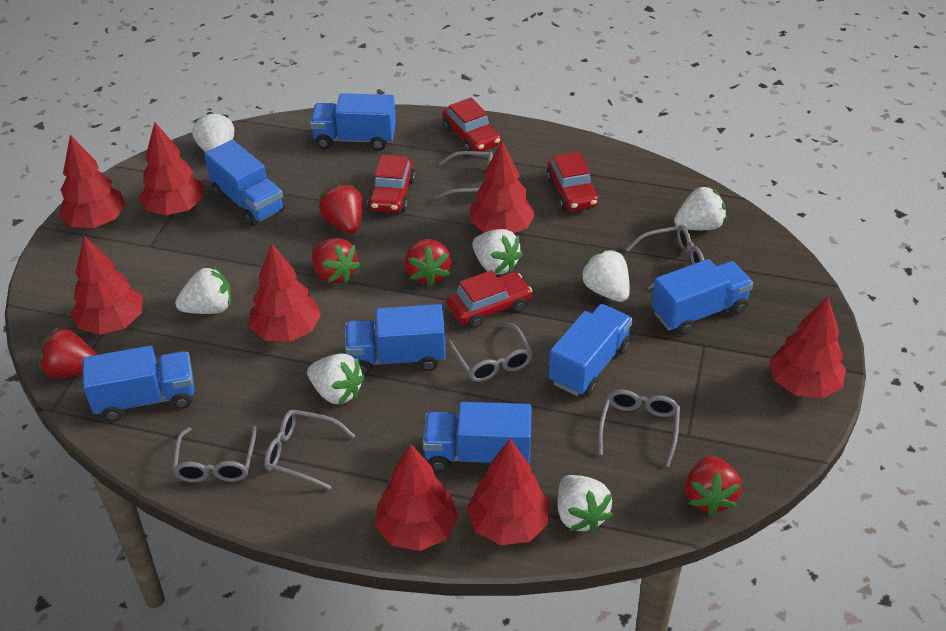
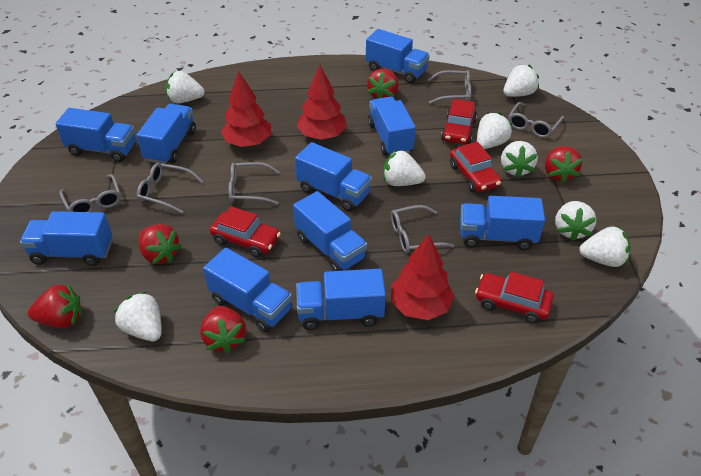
blue truck: [82,346,194,422] [204,140,285,226] [310,93,396,151] [345,304,446,375] [423,402,532,472] [548,304,633,396] [652,259,753,335] = 7 -> [20,211,112,266] [55,108,136,162] [137,104,196,164] [203,248,292,332] [293,191,367,271] [295,142,372,211] [296,269,386,330] [366,29,430,83] [368,97,416,155] [460,196,545,250] = 10
red tree: [59,135,126,228] [71,236,142,335] [139,122,204,215] [249,243,321,342] [375,444,458,551] [467,439,549,545] [470,142,535,233] [769,297,846,399] = 8 -> [221,71,271,147] [297,65,347,140] [391,234,454,320] = 3
white strawberry: [175,266,231,314] [192,112,234,152] [307,353,365,404] [472,229,523,275] [557,475,613,533] [580,250,630,302] [674,186,727,230] = 7 -> [114,291,162,341] [166,71,204,103] [383,150,426,186] [477,112,512,149] [501,141,538,178] [503,64,539,97] [555,201,596,241] [579,226,630,267] = 8

